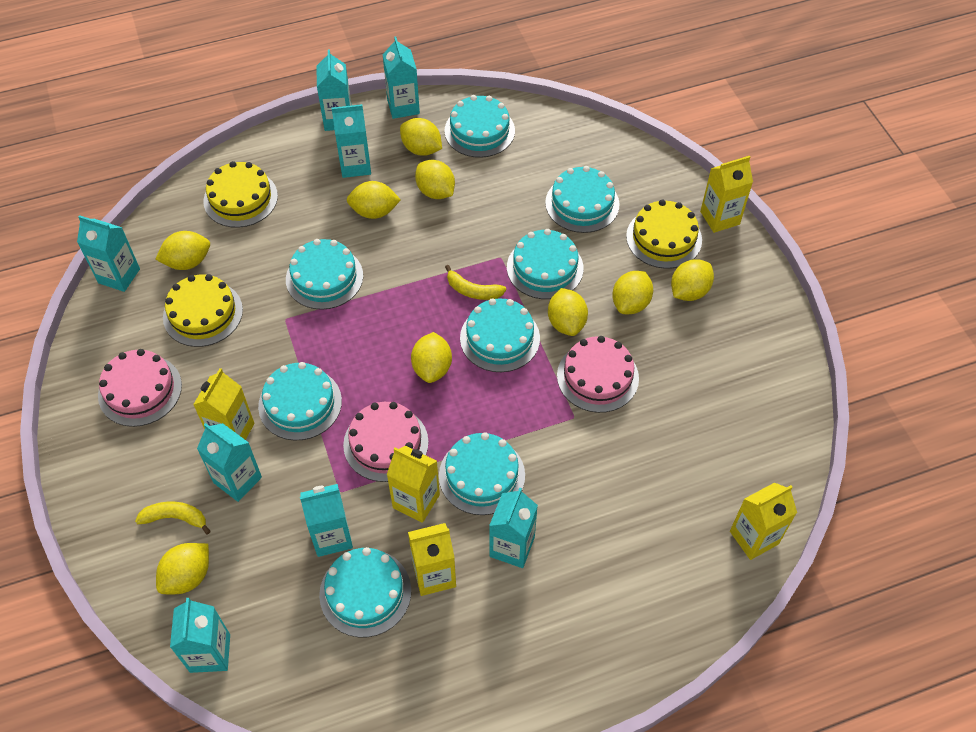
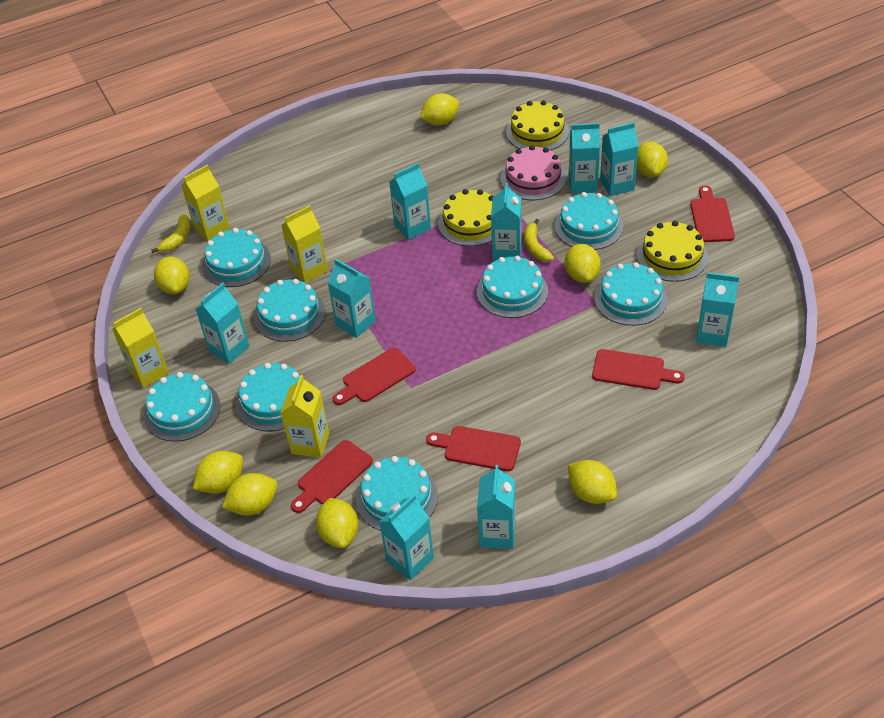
pink cake: [98,349,182,427] [343,402,429,482] [557,336,639,413] = 3 -> [500,145,566,201] = 1
red cutting board: none = 0 -> [291,440,373,513] [333,348,416,405] [426,426,521,471] [592,349,685,390] [690,185,735,242] = 5
turquoise carton: [77,215,140,292] [170,598,230,673] [197,423,262,502] [300,484,353,557] [316,49,351,131] [332,104,371,178] [382,37,420,119] [489,487,538,568] = 8 -> [196,283,249,364] [327,259,376,338] [379,494,434,580] [389,163,431,240] [477,465,516,549] [491,183,522,261] [569,123,600,193] [600,122,639,196] [696,272,739,347] = 9
yellow carton: [193,368,254,440] [387,446,440,523] [408,523,456,596] [700,156,753,233] [730,483,797,560] = 5 -> [112,308,169,388] [181,165,230,241] [280,375,329,458] [281,205,328,283] = 4
yellow lemon: [155,231,210,270] [156,543,209,594] [347,181,401,219] [400,118,442,156] [411,332,452,383] [415,160,455,199] [548,288,588,336] [612,271,653,314] [671,259,714,301] = 9 -> [154,256,190,294] [193,451,243,494] [222,473,277,516] [316,498,358,548] [420,93,459,126] [565,244,601,283] [568,460,617,504] [636,142,668,177] = 8

